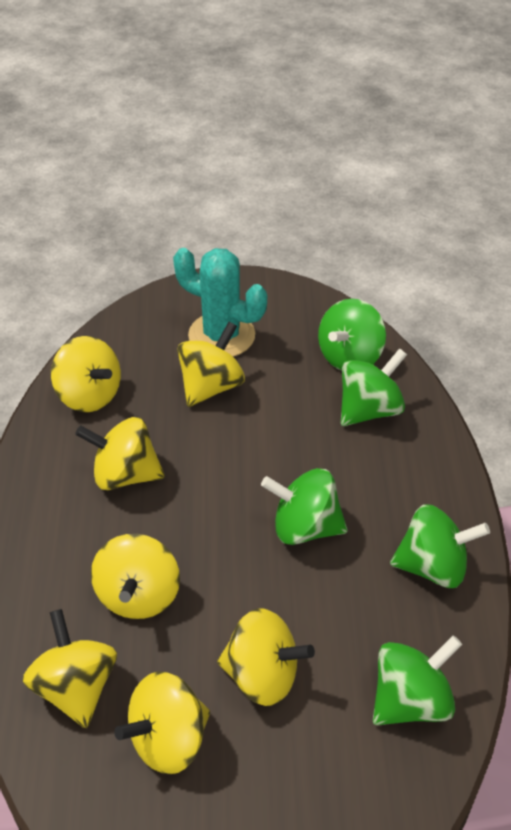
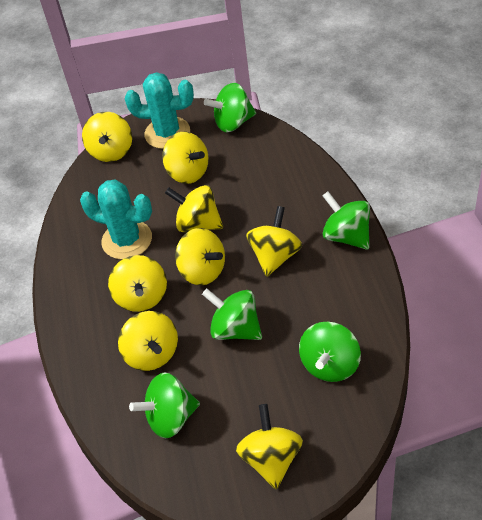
turquoise cactus: [173,248,267,357] = 1 -> [80,180,152,259] [125,72,194,149] = 2
yellow spinning top: [22,609,117,728] [51,336,121,412] [75,417,165,490] [91,534,180,619] [114,671,210,774] [177,322,245,407] [217,608,315,706] = 7 -> [82,112,132,162] [108,255,167,312] [118,311,178,371] [162,132,209,184] [165,185,223,232] [175,228,225,285] [236,404,303,489] [246,206,302,277] = 8

